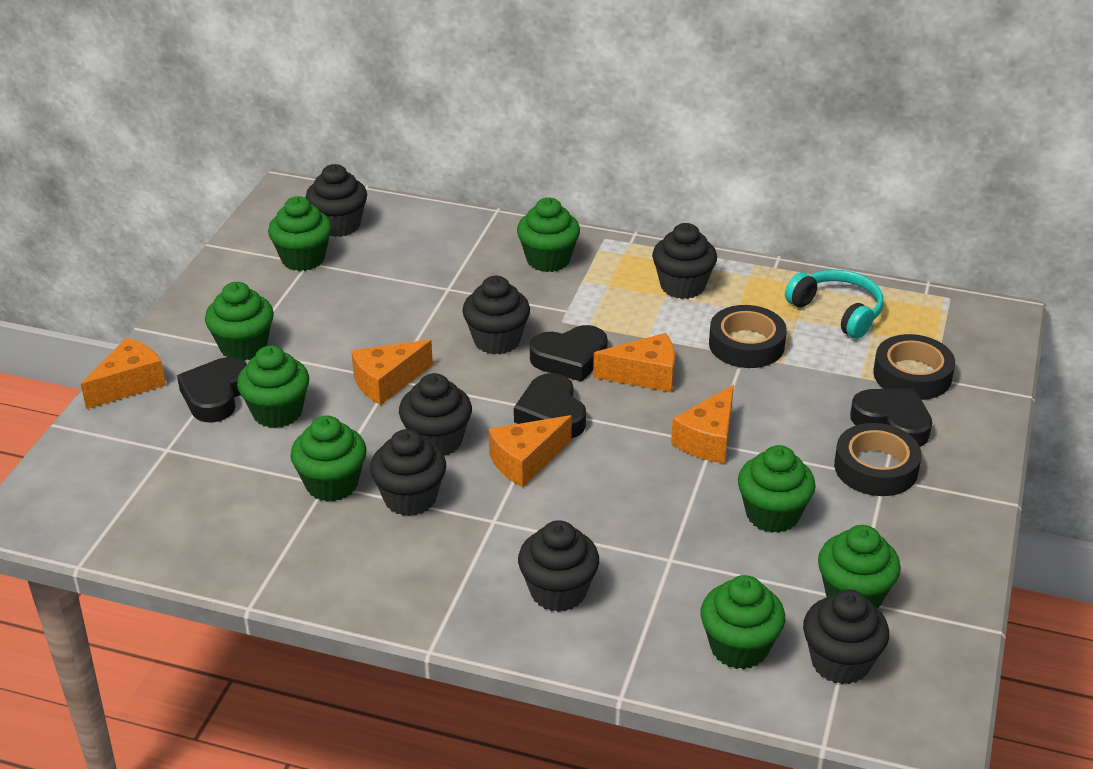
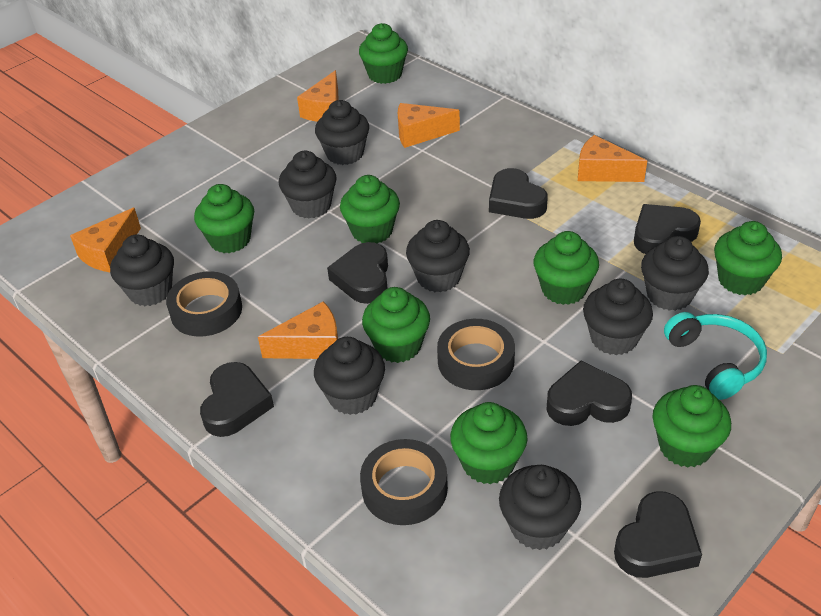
black cupcake: [305,164,367,237] [370,429,446,516] [399,373,472,456] [462,276,530,354] [518,520,599,612] [652,223,717,299] [803,590,889,684] = 7 -> [110,234,174,306] [279,151,337,218] [314,337,385,415] [315,100,369,165] [406,220,470,293] [499,465,581,550] [583,279,653,355] [641,236,709,311] = 8
black heart: [177,357,247,423] [514,373,586,439] [530,325,608,382] [850,388,932,447] = 4 -> [200,362,274,437] [327,242,388,304] [489,168,548,219] [547,361,632,426] [614,491,702,578] [634,204,701,254] = 6

